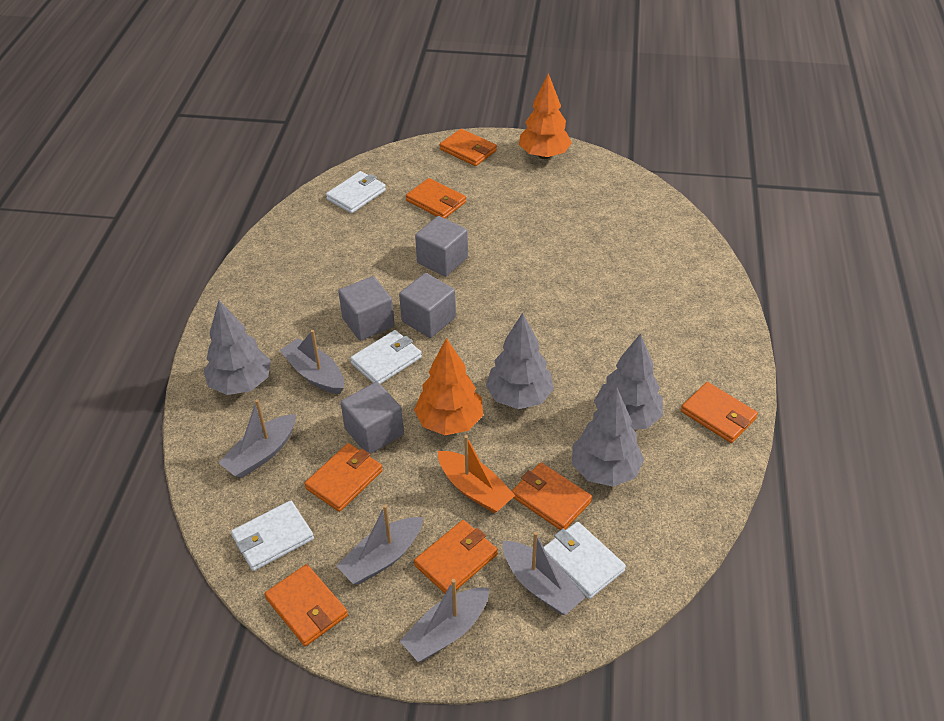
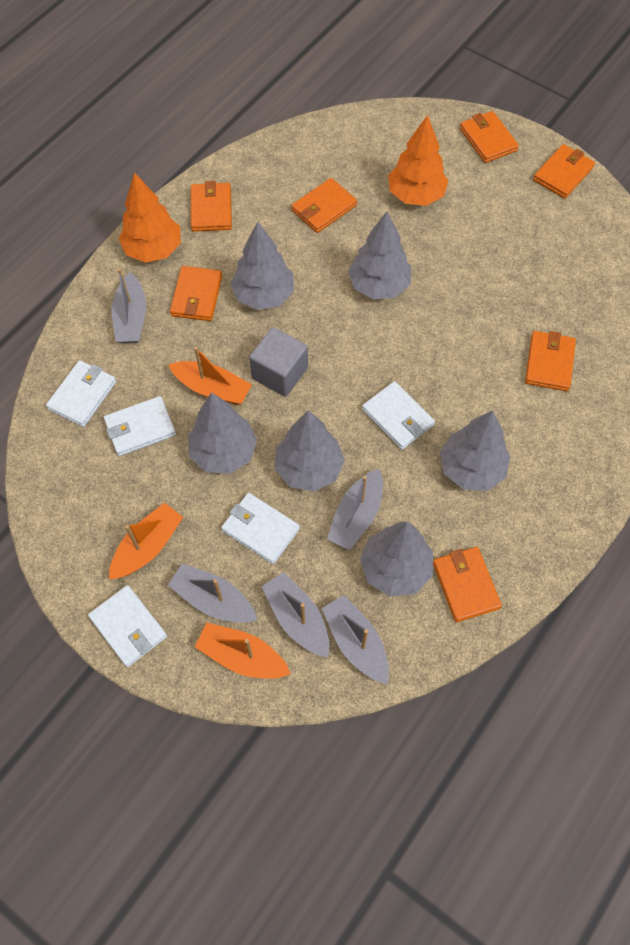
grey cube: [338,276,394,341] [341,382,404,454] [399,273,456,338] [415,216,468,277] = 4 -> [249,327,308,397] = 1
grey tree: [203,300,271,395] [486,313,554,409] [572,388,644,487] [594,333,663,430] = 4 -> [188,392,257,474] [230,221,294,310] [275,410,345,492] [348,211,411,299] [360,522,433,597] [440,410,510,491] = 6
orange boat: [438,435,515,513] = 1 -> [109,502,183,580] [168,347,252,405] [195,623,291,679] = 3
white wallet: [231,501,314,571] [326,171,386,213] [350,330,422,384] [544,522,626,599] = 4 -> [46,360,116,427] [88,585,167,667] [104,396,176,456] [221,493,300,564] [362,381,435,450] = 5

